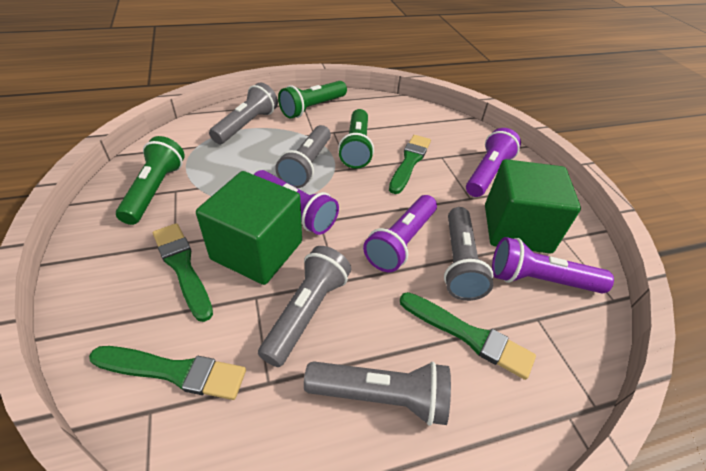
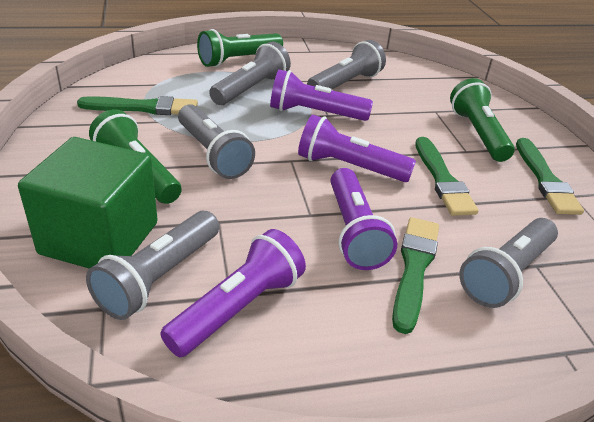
green cube: [196,171,302,285] [485,159,581,254] = 2 -> [18,137,158,269] = 1

